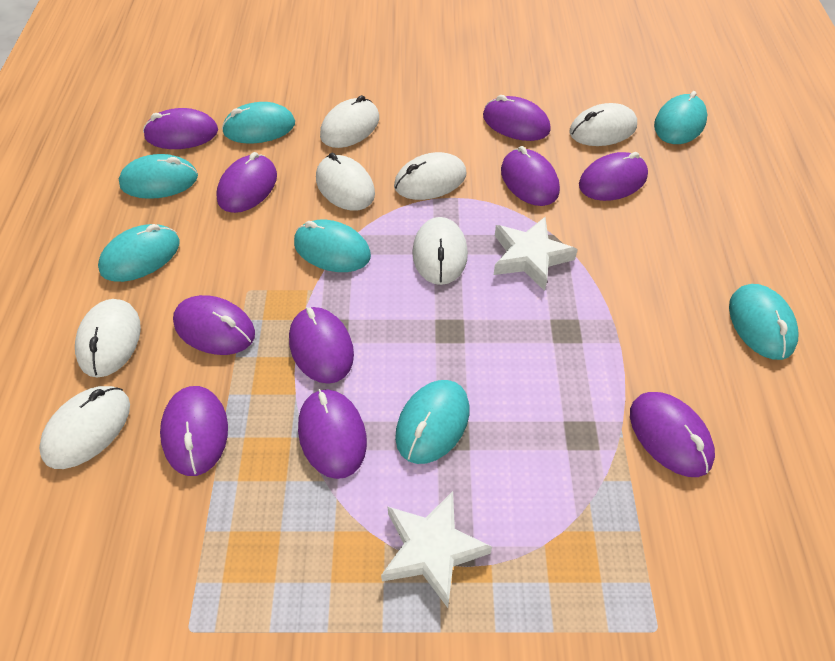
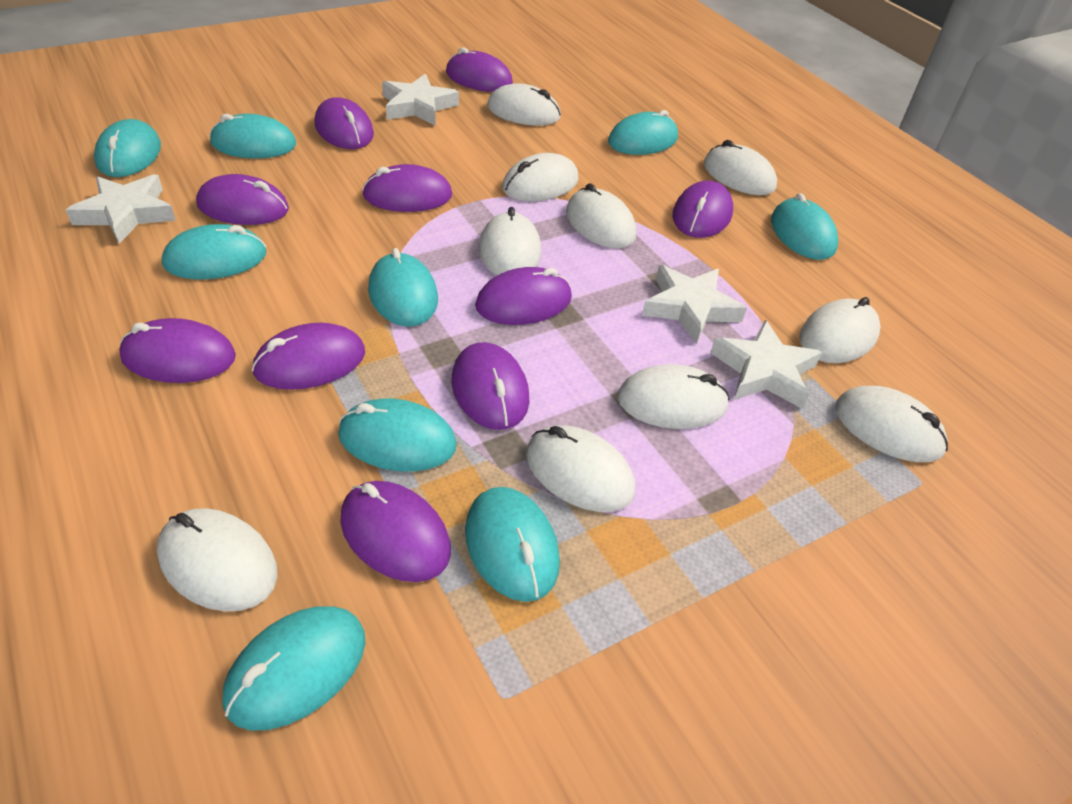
turquoise mouse: [98,224,180,282] [119,154,198,199] [222,102,295,143] [294,220,371,272] [395,380,469,464] [654,91,707,144] [729,284,799,360] = 7 -> [94,119,161,177] [162,224,267,280] [210,114,296,158] [223,606,365,731] [338,398,457,472] [368,248,438,327] [465,487,560,602] [608,110,678,155] [771,193,838,260] = 9
white mouse: [39,386,130,469] [75,299,141,378] [316,152,375,211] [320,95,379,148] [394,152,466,200] [412,217,468,285] [569,103,637,146] = 7 -> [157,508,278,611] [479,207,541,276] [487,83,561,126] [502,153,579,202] [526,425,635,512] [566,183,636,249] [617,364,730,429] [704,140,777,195] [799,297,881,363] [835,386,948,462] = 10
white star: [381,491,492,608] [494,217,578,291] = 2 -> [66,174,176,244] [382,74,459,126] [642,265,747,344] [710,320,822,409] = 4

